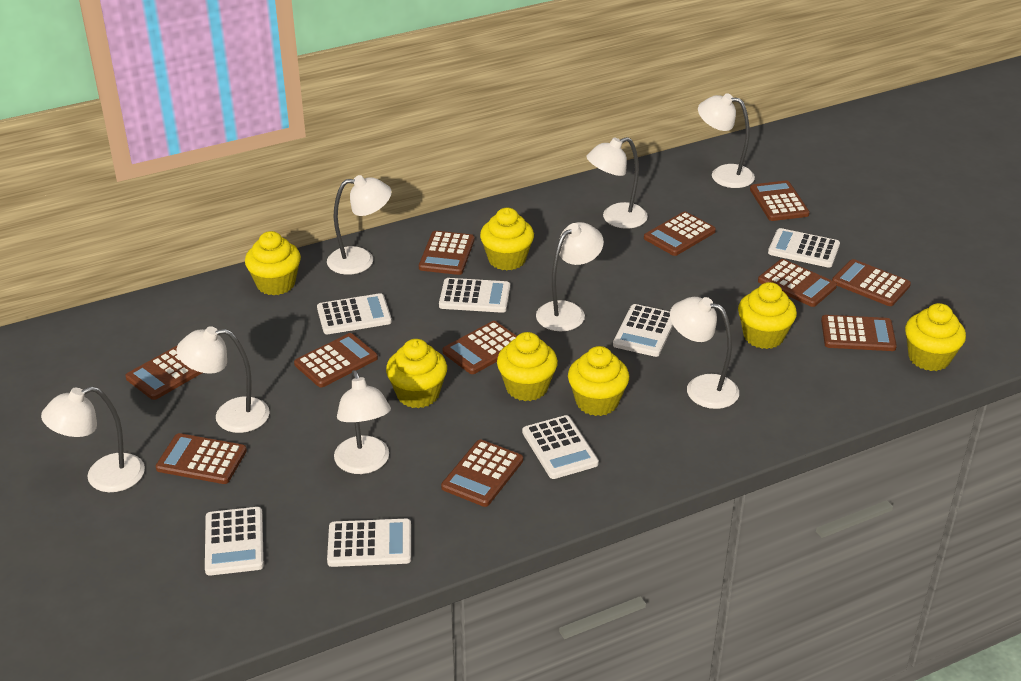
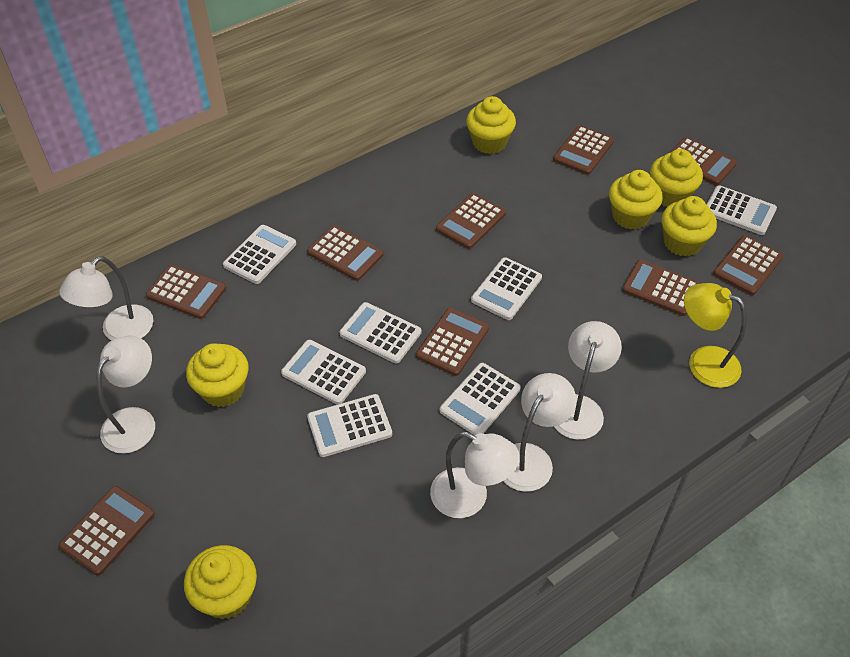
brown calculator: [125,345,202,400] [156,433,247,484] [294,333,378,387] [419,231,475,275] [441,440,523,507] [442,321,517,374] [644,211,716,256] [750,181,810,221] [758,259,837,307] [821,315,897,351] [832,259,911,306] = 11 -> [58,486,155,576] [146,264,226,319] [307,225,384,281] [416,308,489,376] [436,193,506,249] [553,125,614,175] [622,260,701,316] [669,137,737,185] [713,235,783,295] = 9
white lamp: [41,386,145,492] [177,326,270,433] [327,175,392,275] [334,370,391,474] [536,222,604,331] [586,137,648,229] [670,297,739,409] [698,93,755,188] = 8 -> [59,256,153,341] [96,336,155,454] [430,432,520,518] [504,373,576,492] [554,321,622,440] = 5
yellow cupcake: [245,231,301,295] [386,339,447,408] [480,208,534,271] [497,332,558,401] [568,346,629,416] [738,282,797,349] [905,303,966,371] = 7 -> [184,545,257,619] [186,343,249,407] [466,96,516,154] [609,170,663,229] [650,149,703,207] [661,196,717,257] = 6
yellow lamp: none = 0 -> [684,283,747,388] = 1

